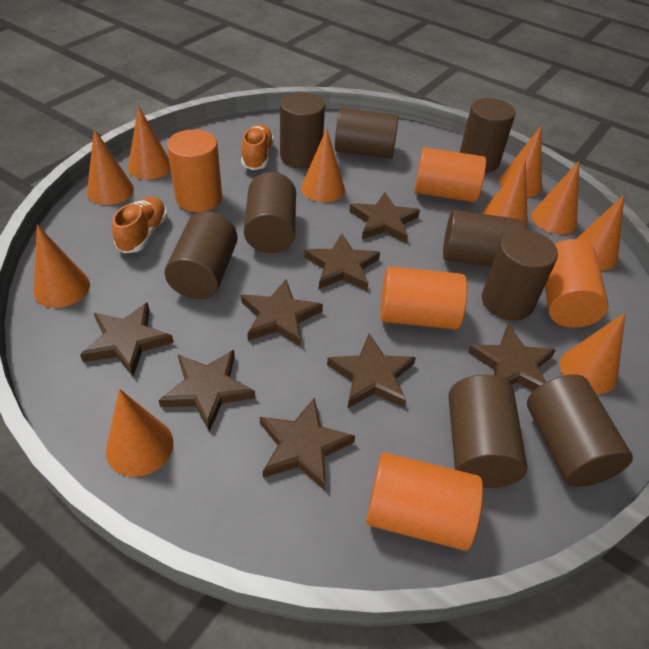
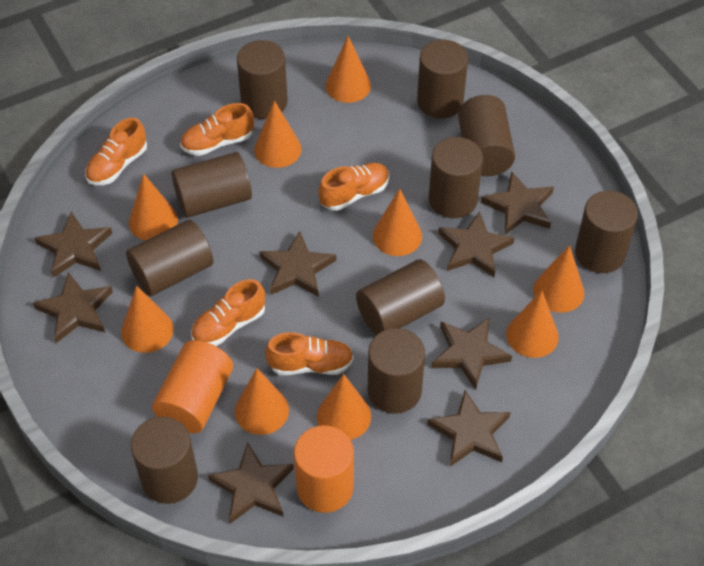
brown cylinder: [164,211,238,299] [244,172,296,253] [280,92,325,169] [335,108,399,159] [443,210,525,267] [449,375,528,488] [460,98,515,173] [482,230,558,320] [527,374,633,487] = 9 -> [126,220,213,296] [131,417,198,504] [172,152,252,218] [237,40,288,119] [356,259,445,335] [368,328,425,413] [417,40,468,118] [429,137,483,218] [458,95,515,176] [575,191,638,273] = 10
orange cone: [34,225,90,308] [87,128,134,205] [106,389,173,477] [128,106,171,180] [301,128,345,202] [482,158,528,227] [499,126,542,197] [531,161,579,234] [560,313,625,394] [576,195,624,270] = 10 -> [121,285,174,353] [129,173,178,240] [235,368,289,435] [254,100,302,168] [317,374,371,440] [326,36,371,103] [373,189,422,256] [506,291,559,358] [533,245,585,313] = 9
orange cylinder: [167,129,222,212] [366,452,483,551] [380,266,467,329] [415,147,486,202] [545,239,608,328] = 5 -> [152,340,233,433] [294,425,354,513] = 2
orange shoe: [112,196,167,253] [241,124,274,170] = 2 -> [85,118,147,185] [180,103,254,156] [191,279,265,346] [265,332,354,375] [318,163,389,211] = 5

